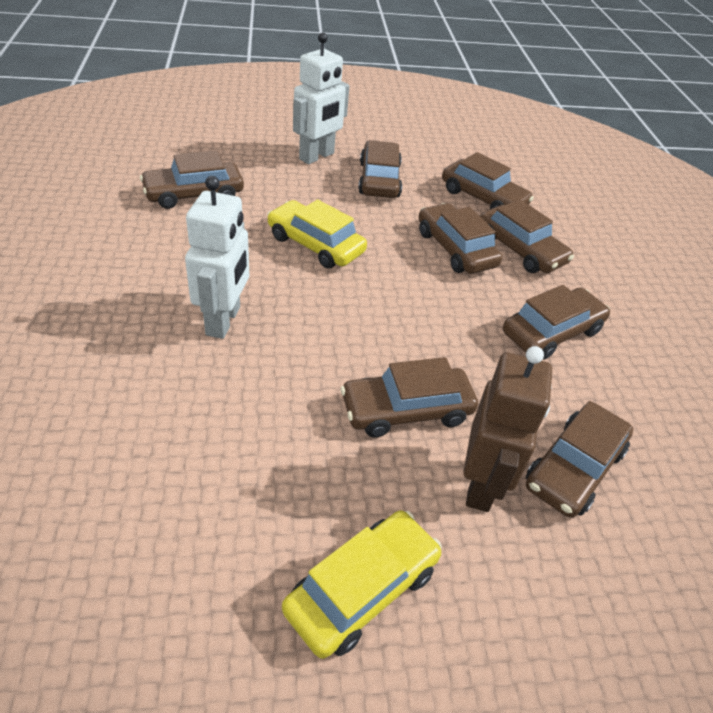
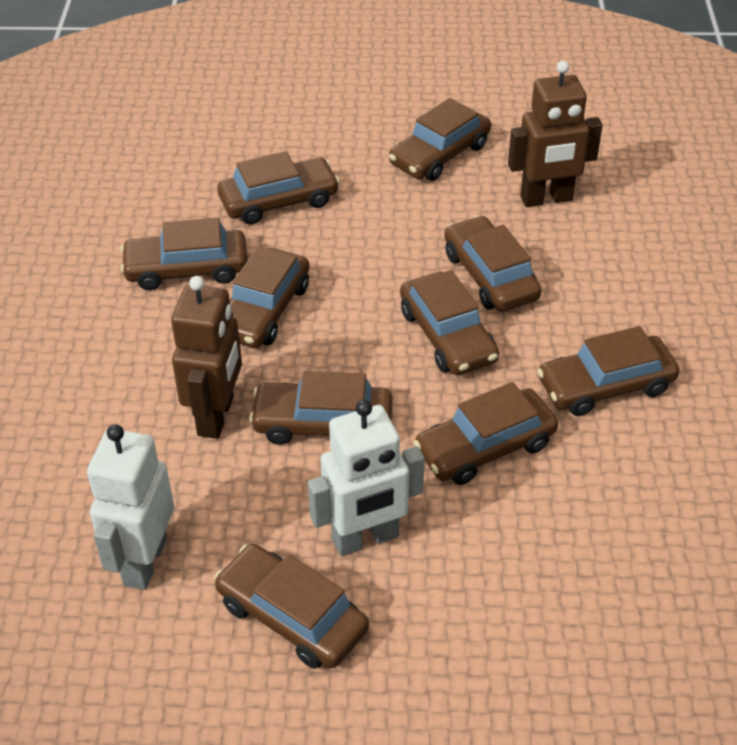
brown car: [140,151,244,209] [341,357,478,438] [358,140,402,198] [418,203,502,274] [442,152,534,209] [480,199,574,273] [503,285,610,360] [526,401,633,518] = 8 -> [121,218,248,290] [214,544,369,669] [217,151,340,225] [230,246,309,348] [249,371,393,445] [389,98,491,181] [400,270,499,375] [414,382,558,485] [444,216,541,311] [537,326,679,416] = 10
brown robot: [463,346,552,512] = 1 -> [171,276,242,439] [508,60,603,207] = 2
yellow car: [267,199,367,269] [282,510,442,659] = 2 -> none = 0

